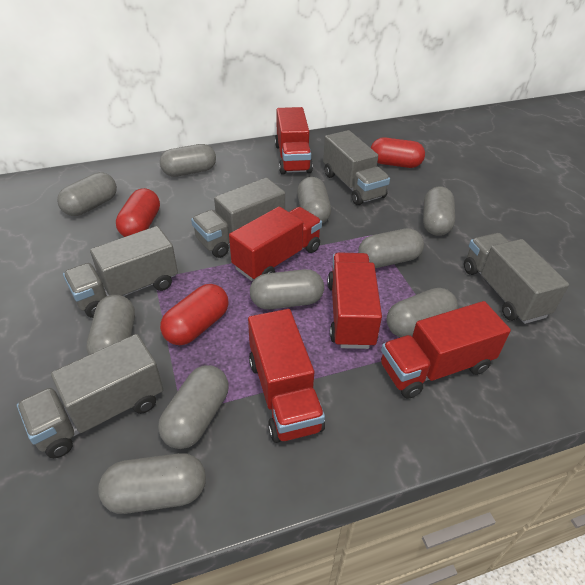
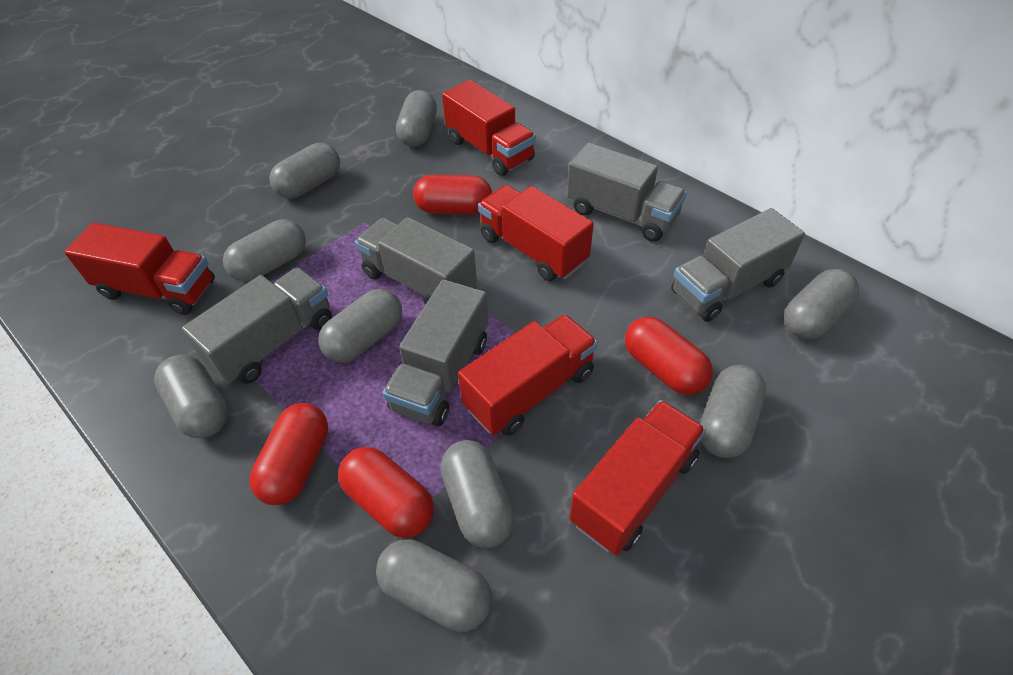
grey capsule: [57,172,117,216] [87,295,135,355] [98,453,206,514] [158,365,229,449] [160,144,216,177] [250,269,324,309] [297,177,331,224] [358,228,424,268] [387,288,458,337] [423,186,455,236] = 10 -> [154,355,228,438] [223,220,306,282] [269,143,340,199] [318,289,402,363] [376,539,492,632] [396,90,437,147] [441,440,515,548] [700,365,766,458] [784,269,859,339] = 9
red capsule: [116,188,160,237] [160,284,228,345] [371,137,425,168] = 3 -> [250,403,328,505] [338,447,434,538] [413,175,492,214] [625,317,713,395] = 4

